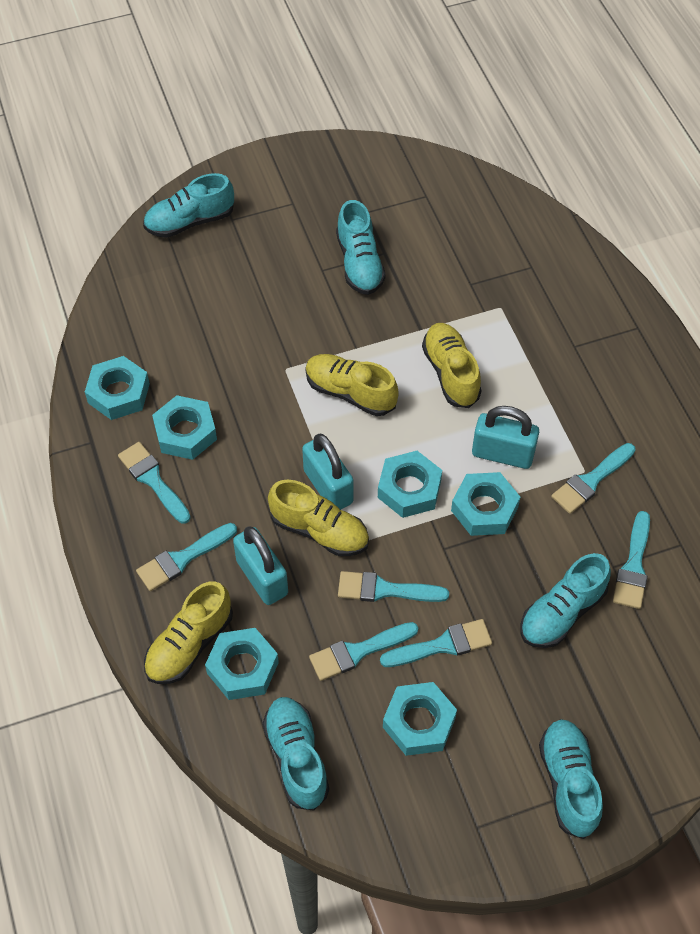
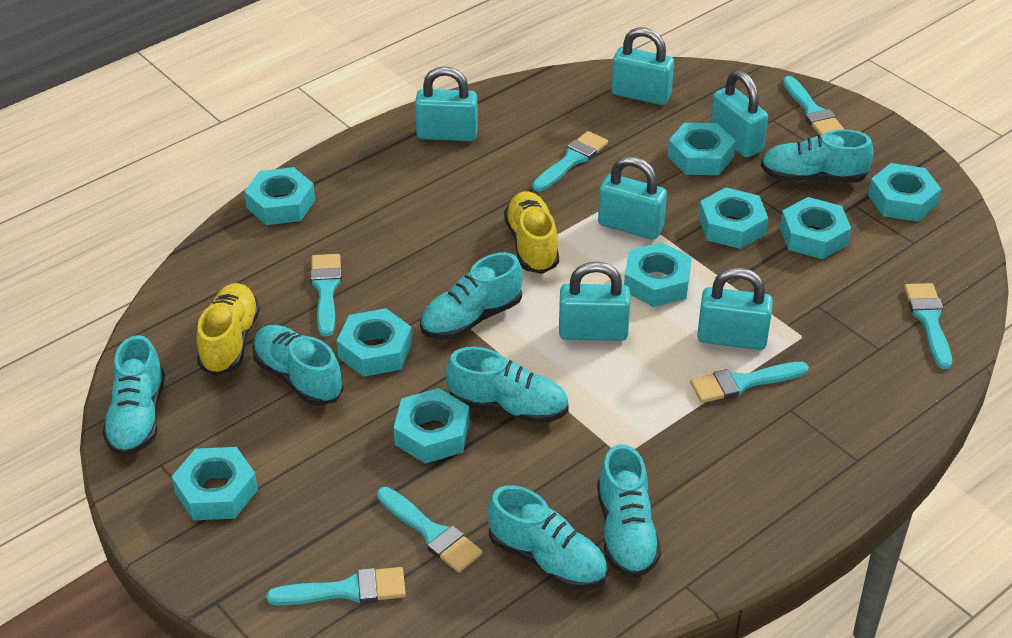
turquoise nut: [85,356,150,420] [152,395,217,460] [205,628,279,700] [378,451,442,518] [383,682,457,756] [451,472,520,536] = 6 -> [172,447,258,521] [244,167,315,225] [337,308,412,377] [394,388,470,464] [624,242,692,307] [667,123,736,175] [699,188,768,249] [780,197,851,259] [868,163,941,222] = 9
turquoise padlock: [233,526,288,605] [302,434,354,510] [472,406,539,469] = 3 -> [415,66,478,141] [559,261,631,341] [598,156,667,240] [611,27,674,105] [697,268,773,350] [710,70,768,158] = 6
turquoise shoe: [143,173,234,238] [262,697,329,811] [336,200,386,295] [521,553,611,648] [539,719,603,839] = 5 -> [102,335,165,456] [252,325,344,406] [420,252,522,340] [446,347,569,424] [488,486,608,590] [597,444,661,578] [761,129,873,183] = 7
yellow shoe: [144,581,233,684] [268,480,369,556] [305,354,399,416] [422,323,482,408] = 4 -> [196,283,260,376] [504,191,559,274] = 2

